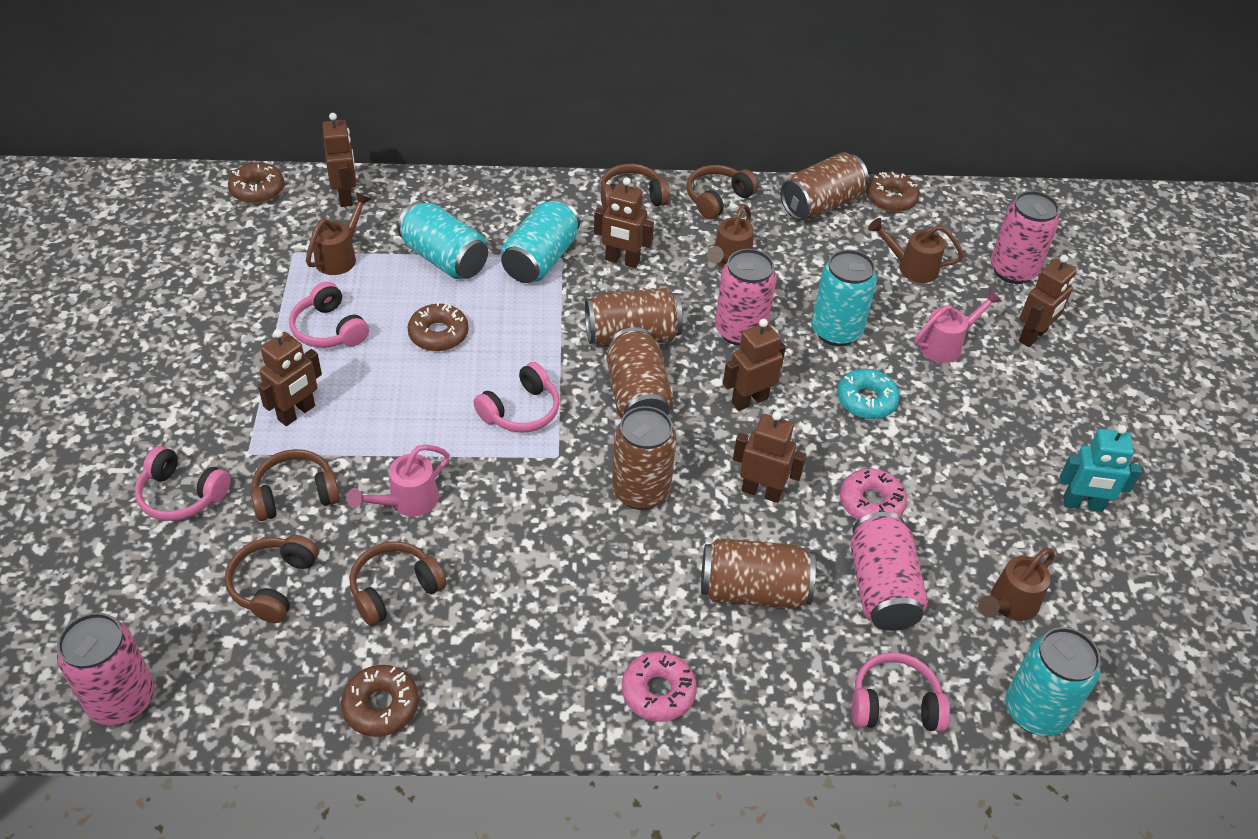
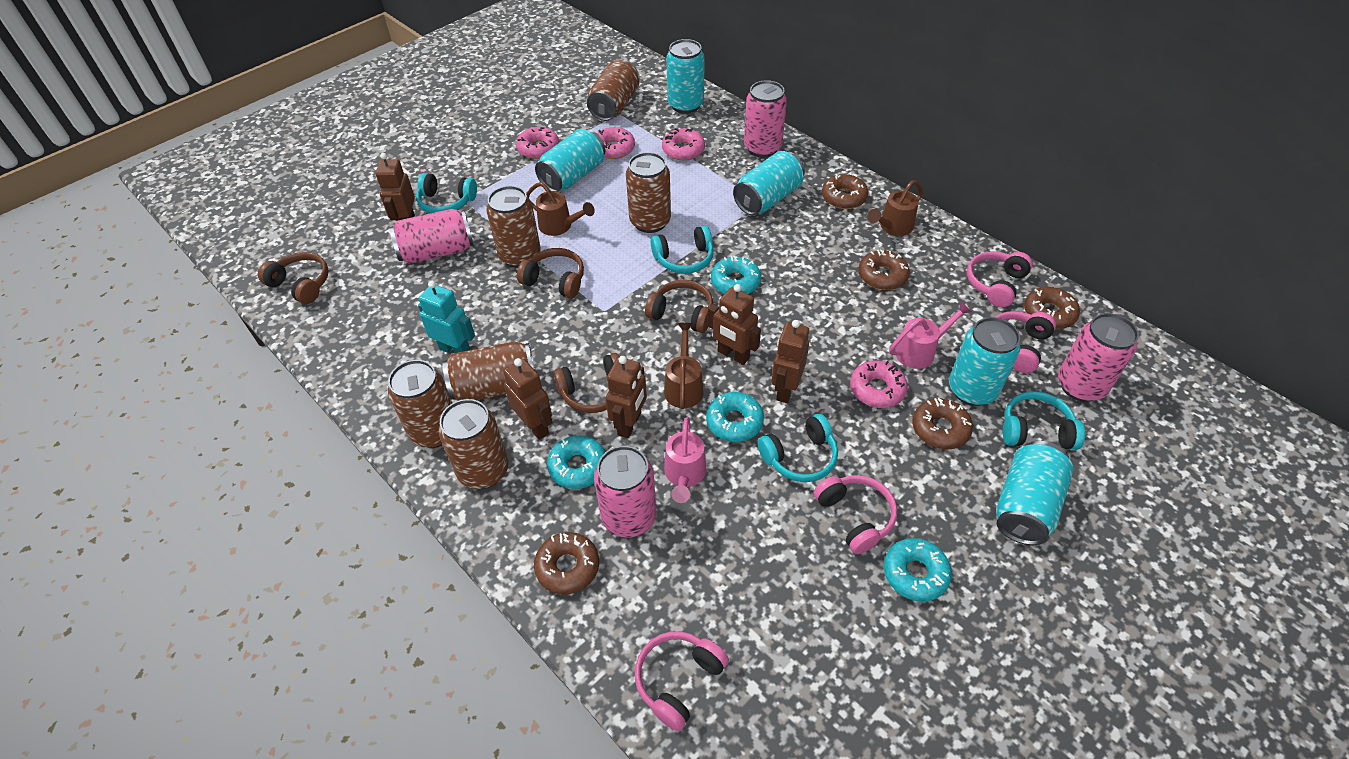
brown can: [585,288,683,347] [606,327,674,419] [612,406,676,510] [701,538,816,609] [781,152,868,220] = 5 -> [388,360,452,448] [439,399,509,489] [443,341,535,401] [486,186,541,268] [587,60,640,121] [626,152,671,233] = 6
brown donut: [228,163,284,203] [341,665,419,737] [408,302,469,351] [866,172,920,212] = 4 -> [534,532,599,595] [822,174,868,209] [858,250,910,290] [912,398,973,449] [1024,287,1080,329] = 5
brown headphones: [225,535,319,623] [251,449,340,521] [349,541,446,626] [600,164,669,211] [686,165,758,219] = 5 -> [258,252,329,304] [517,248,584,298] [553,353,620,413] [645,280,713,333] = 4
brown robot: [258,329,322,426] [322,113,356,207] [594,178,654,268] [723,319,786,411] [733,411,806,503] [1019,255,1076,347] = 6 -> [376,153,415,221] [503,358,553,440] [606,356,647,438] [708,284,761,365] [771,320,809,403] = 5
brown watering can: [306,192,371,275] [707,204,754,268] [868,218,964,283] [978,548,1055,621] = 4 -> [526,182,595,236] [664,323,704,409] [867,180,923,236] = 3
pink donut: [622,651,697,722] [840,468,907,520] = 2 -> [516,127,559,159] [597,127,635,159] [662,128,705,160] [850,360,908,408] = 4
turquoise can: [397,201,488,279] [501,198,580,283] [812,250,877,346] [1006,627,1101,736] = 4 -> [535,129,606,192] [666,39,705,114] [733,151,805,215] [949,317,1020,406] [996,441,1074,545] = 5
turquoise donut: [837,369,900,419] = 1 -> [547,435,605,489] [706,392,764,442] [711,256,761,294] [884,538,952,602] = 4
turquoise headphones: none = 0 -> [416,173,477,213] [651,225,714,274] [758,414,838,482] [1003,391,1085,450] = 4

